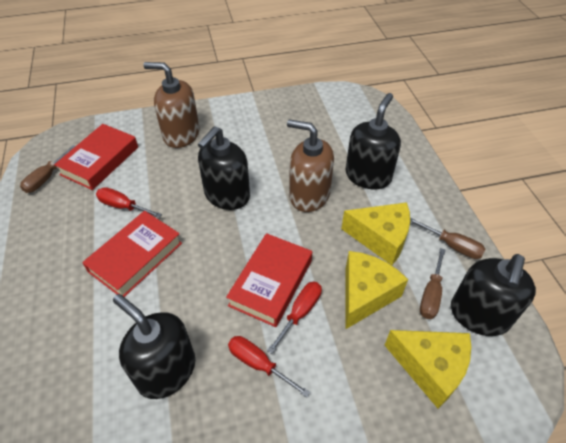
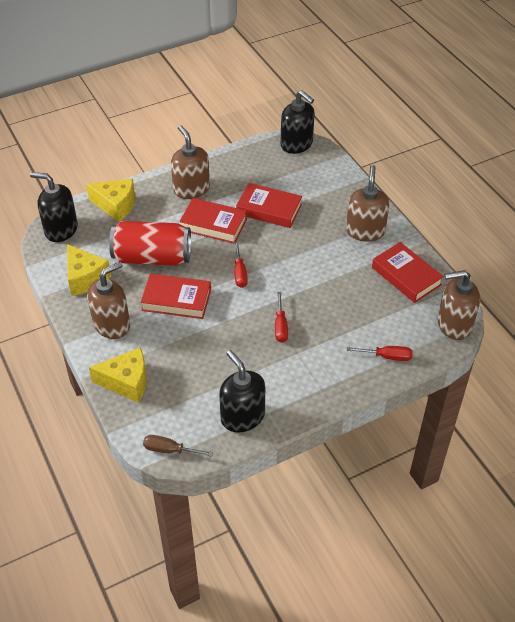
black soap dispenser: [113,294,195,399] [198,127,250,210] [346,93,401,189] [451,254,536,336] = 4 -> [30,172,78,242] [219,350,265,433] [280,90,315,154] = 3
brown screwdriver: [20,145,75,193] [410,218,486,259] [420,248,445,319] = 3 -> [143,435,213,457] = 1
brown soap dispenser: [143,62,200,148] [287,119,334,212] = 2 -> [87,262,130,339] [171,125,210,199] [346,165,389,242] [438,270,480,340] = 4
red book: [54,124,138,190] [82,211,182,297] [226,233,312,327] = 3 -> [140,274,211,319] [179,198,247,244] [236,183,302,228] [372,242,444,303] = 4
red can: none = 0 -> [109,221,191,266] = 1

